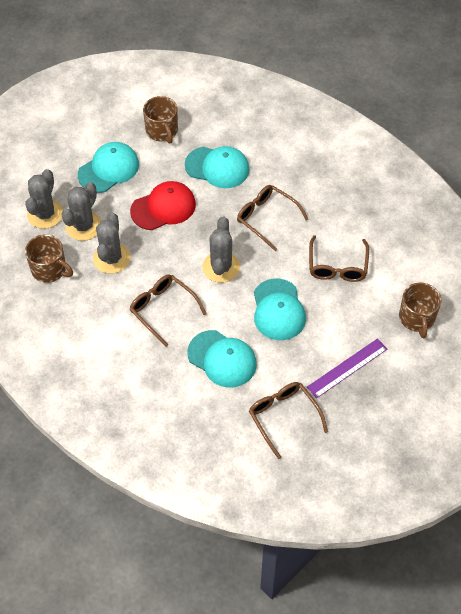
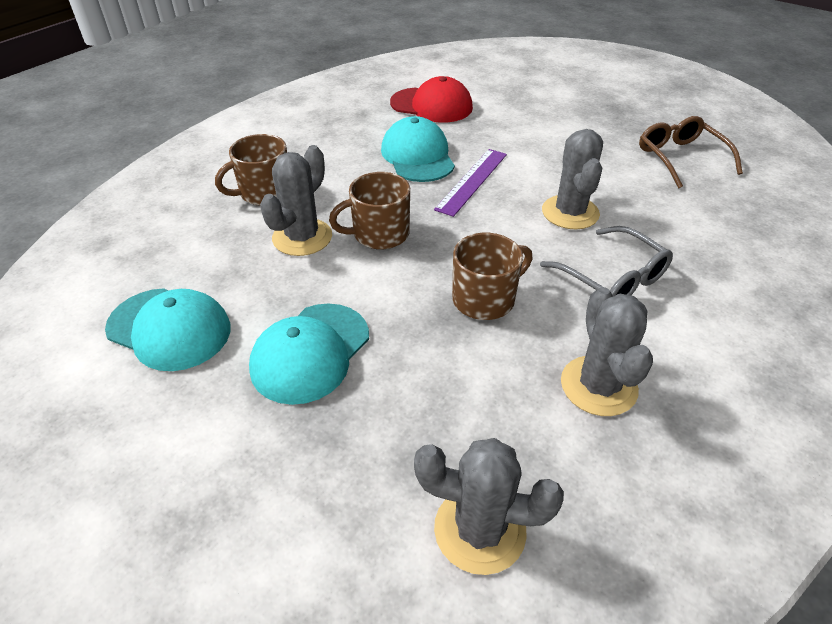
brown glasses: [129,275,207,347] [237,185,308,251] [249,382,328,459] [309,235,369,282] = 4 -> [639,116,743,189] = 1
grey glasses: none = 0 -> [540,226,673,296] = 1
turquoise cap: [78,142,139,193] [185,146,249,188] [187,330,257,388] [254,279,306,340] = 4 -> [105,288,231,371] [249,303,369,405] [381,116,455,182] = 3

